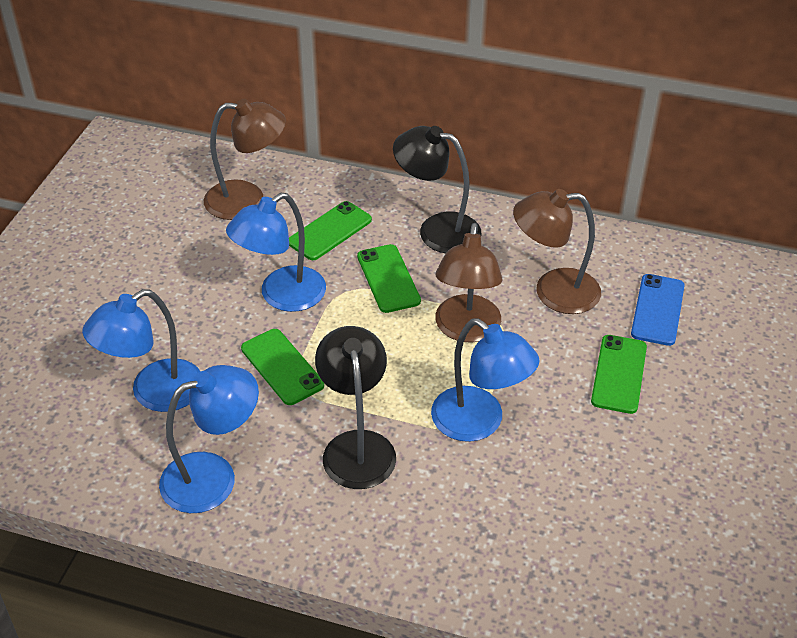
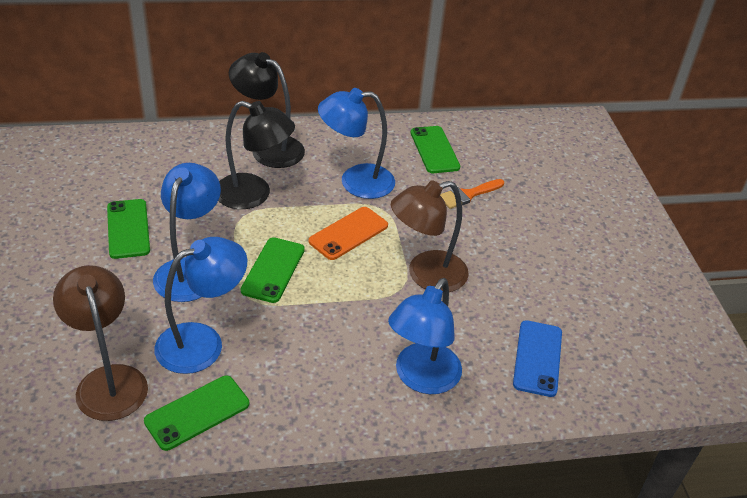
brown lamp: [204,99,286,220] [435,223,502,342] [513,189,601,314] = 3 -> [53,265,148,421] [391,181,469,292] = 2
orange brush: none = 0 -> [440,179,504,209] = 1
orange phone: none = 0 -> [308,207,388,260] = 1

